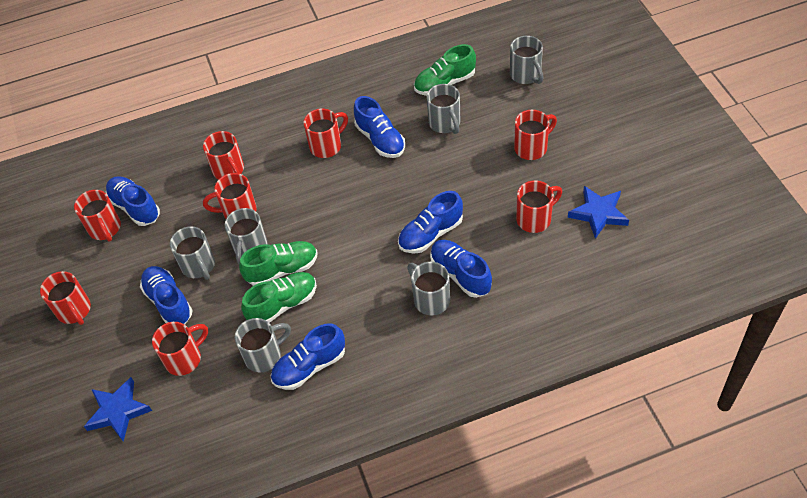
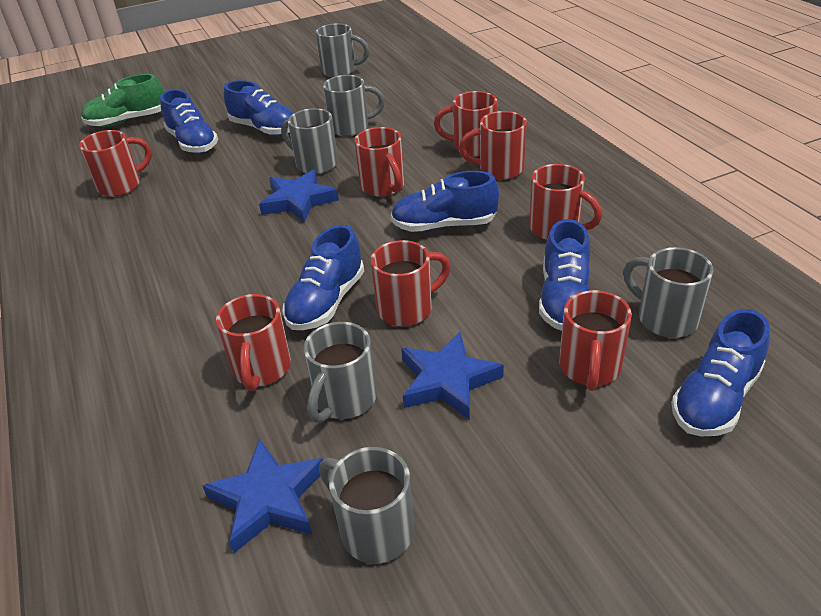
blue star: [84,377,152,442] [568,186,629,239] = 2 -> [202,439,323,553] [259,169,339,223] [401,331,504,420] = 3
green shoe: [239,241,318,286] [241,272,317,323] [414,44,476,96] = 3 -> [81,74,164,127] = 1

